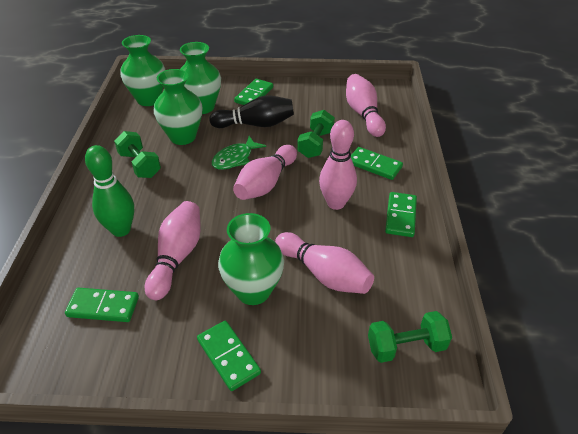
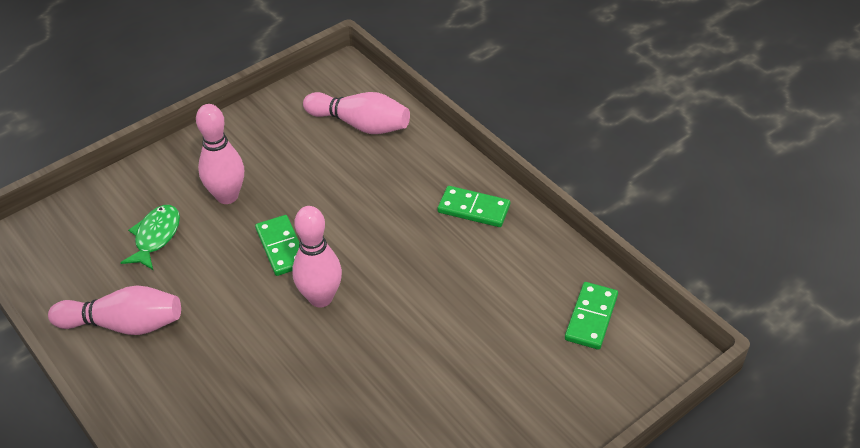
black bowling pin: [209,95,294,128] = 1 -> none = 0
green bowling pin: [85,145,134,237] = 1 -> none = 0
green domino: [65,288,139,322] [197,321,261,391] [234,79,273,105] [351,147,403,180] [385,192,417,237] = 5 -> [255,215,300,276] [438,186,510,227] [565,282,618,350] = 3
green dumbbell: [114,131,161,178] [297,110,335,158] [368,311,452,363] = 3 -> none = 0
green vase: [120,35,165,106] [154,69,203,145] [180,42,221,114] [218,213,284,305] = 4 -> none = 0
pink bowling pin: [145,201,201,300] [233,145,297,200] [275,232,374,294] [319,120,357,210] [346,74,386,137] = 5 -> [48,286,181,335] [196,104,244,204] [292,206,342,308] [303,92,410,134] = 4

